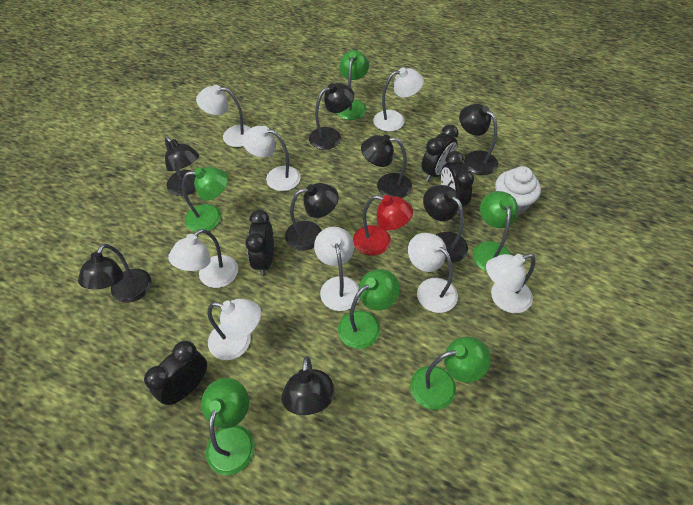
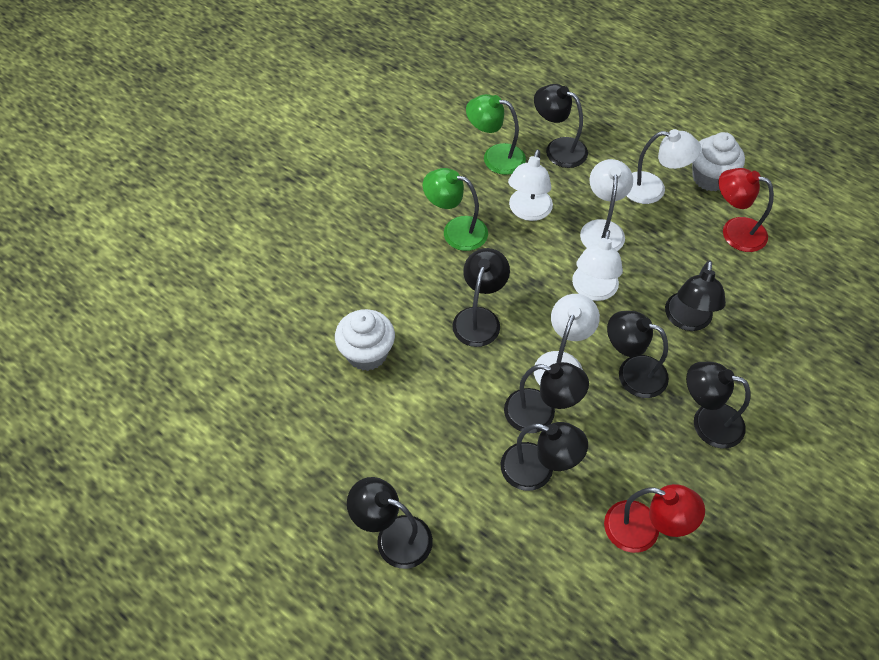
black clock: [144,341,207,405] [245,210,274,275] [421,124,459,181] [441,151,474,213] = 4 -> none = 0
green lamp: [182,167,228,232] [201,378,255,475] [337,50,369,120] [338,269,400,349] [410,337,491,410] [473,191,518,272] = 6 -> [423,168,488,251] [466,94,526,175] = 2
red lamp: [353,195,413,256] = 1 -> [604,484,705,553] [719,168,774,252] = 2
white cupcake: [495,166,541,215] = 1 -> [335,309,395,371] [692,132,745,192] = 2
white lamp: [168,229,238,288] [196,85,251,147] [207,299,261,360] [242,126,301,191] [314,227,360,311] [373,67,424,132] [408,233,458,313] [486,254,535,313] = 8 -> [508,149,553,221] [534,294,600,385] [572,230,623,301] [580,159,633,251] [627,129,701,204] = 5

